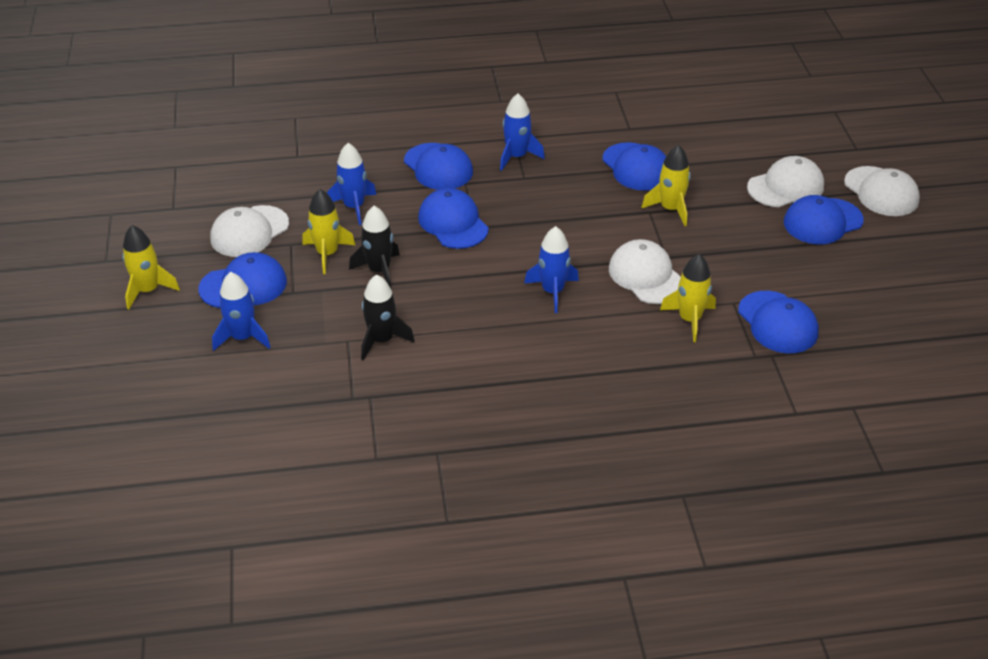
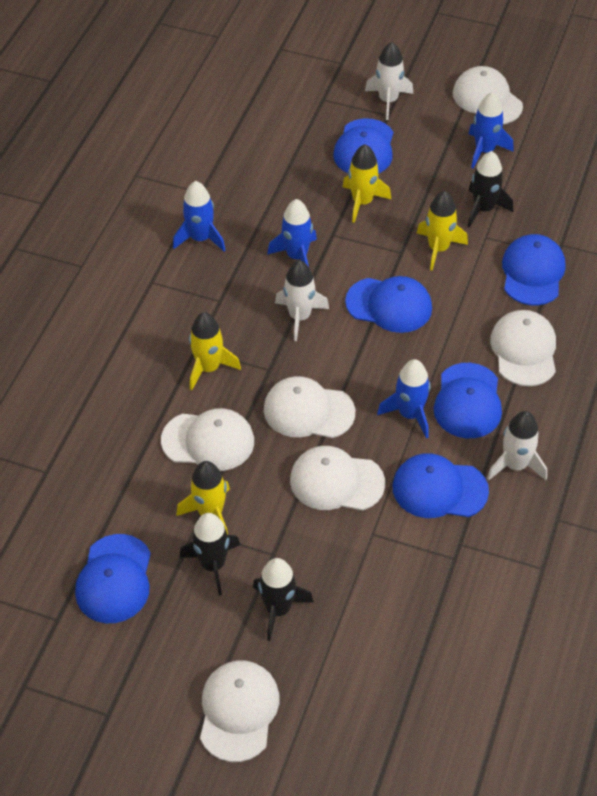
black rocket: [349,206,400,289] [361,274,415,360] = 2 -> [180,513,240,596] [253,558,314,641] [467,151,513,228] = 3
white cap: [210,205,289,257] [609,239,681,304] [747,156,824,207] [844,166,920,216] = 4 -> [161,408,254,471] [200,660,280,762] [264,376,355,438] [290,446,385,510] [453,66,523,124] [490,310,556,386] = 6
white rocket: none = 0 -> [275,260,329,341] [365,42,413,120] [487,411,547,481] = 3

